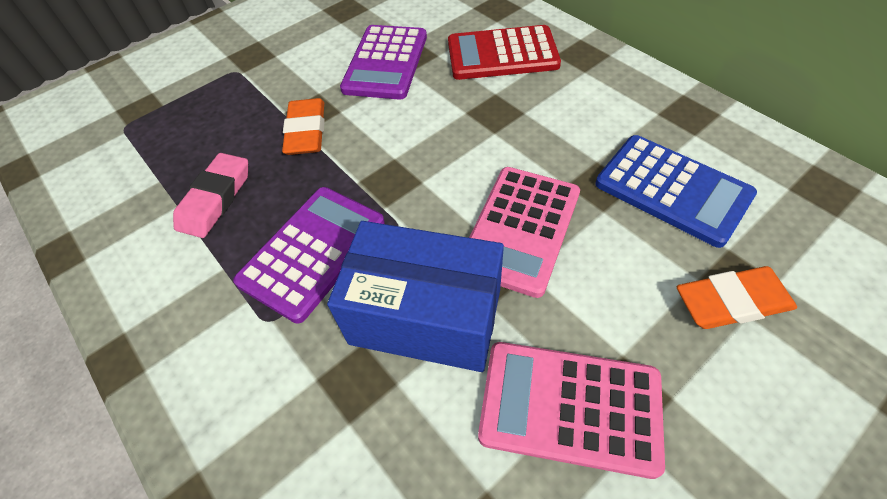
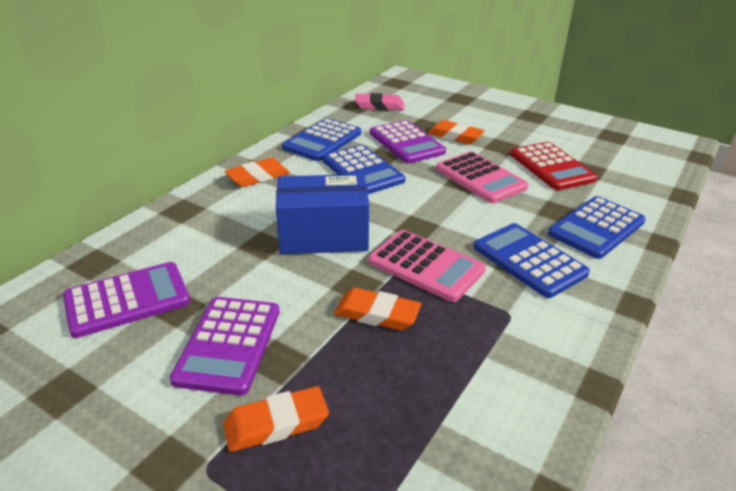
blue calculator: [595,135,757,248] = 1 -> [282,118,361,161] [323,145,405,194] [474,223,590,298] [548,196,646,259] = 4
orange eraser: [282,98,325,155] [677,266,797,329] = 2 -> [223,386,329,452] [225,158,290,187] [334,288,421,331] [428,120,485,144] = 4
purple calculator: [233,187,385,324] [340,25,427,100] = 2 -> [63,262,190,338] [170,297,280,396] [370,120,446,164] = 3

